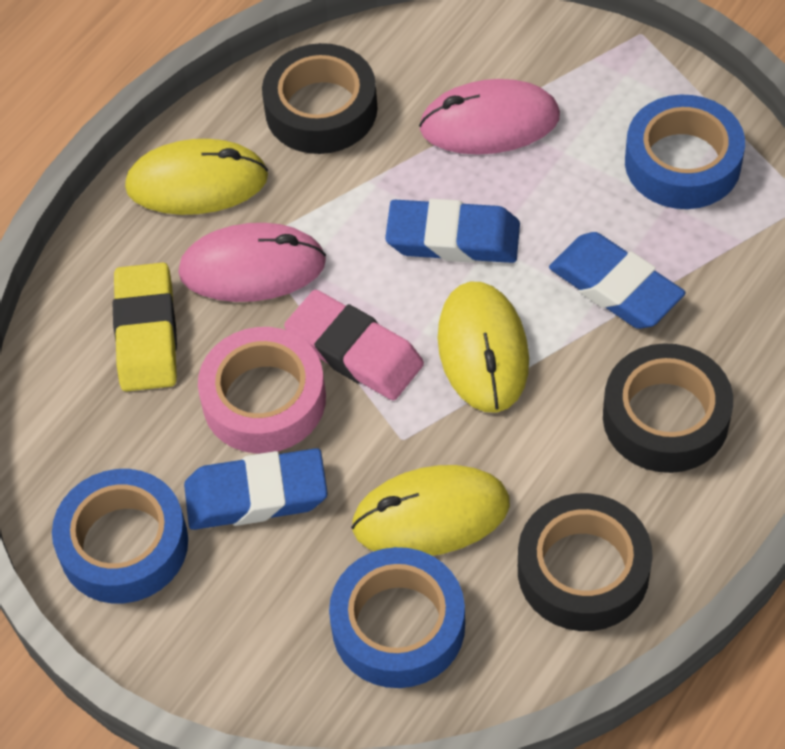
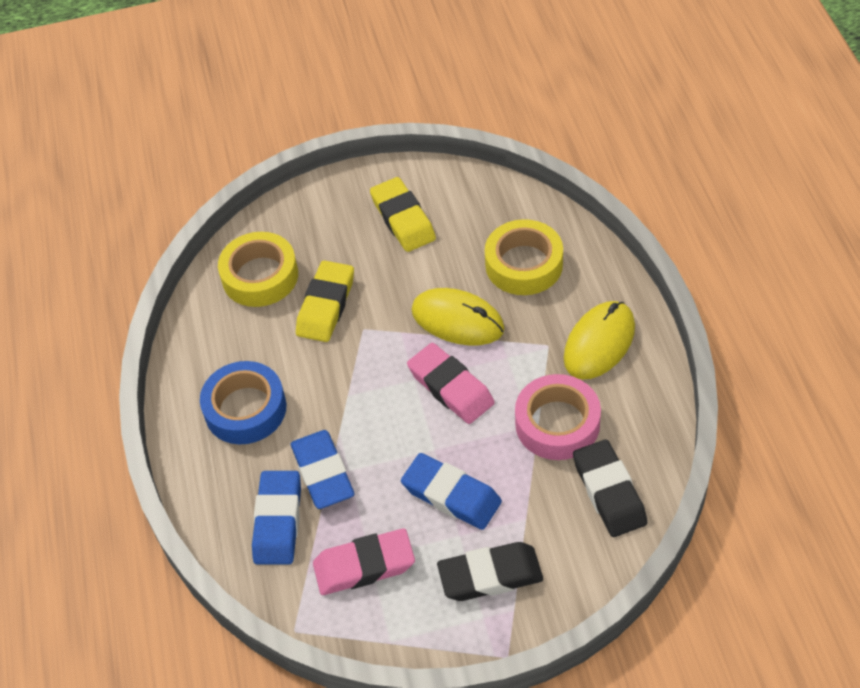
black eraser: none = 0 -> [437,542,543,601] [573,439,648,537] = 2
black tape: [262,43,378,154] [518,493,653,631] [603,343,733,473] = 3 -> none = 0
blue tape: [52,469,188,603] [329,547,465,688] [625,95,745,209] = 3 -> [200,361,286,444] = 1
pink eraser: [284,290,424,400] = 1 -> [313,528,415,595] [407,343,495,424] = 2
pink mouse: [179,223,326,302] [419,79,560,155] = 2 -> none = 0
yellow eraser: [113,263,177,392] = 1 -> [296,260,354,342] [370,177,436,252] = 2
yellow mouse: [125,139,268,215] [351,465,510,556] [438,282,529,413] = 3 -> [411,288,505,346] [564,301,635,379] = 2
yellow tape: none = 0 -> [218,232,298,307] [485,219,563,295] = 2

